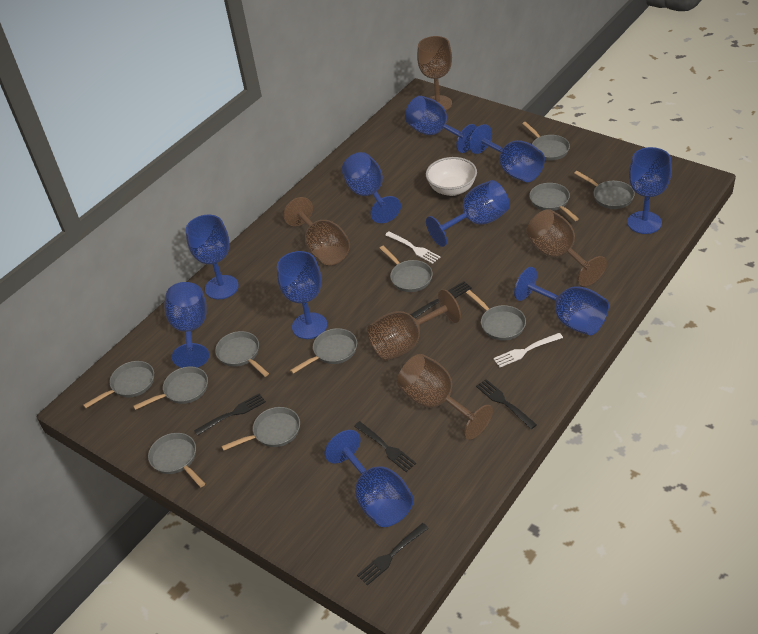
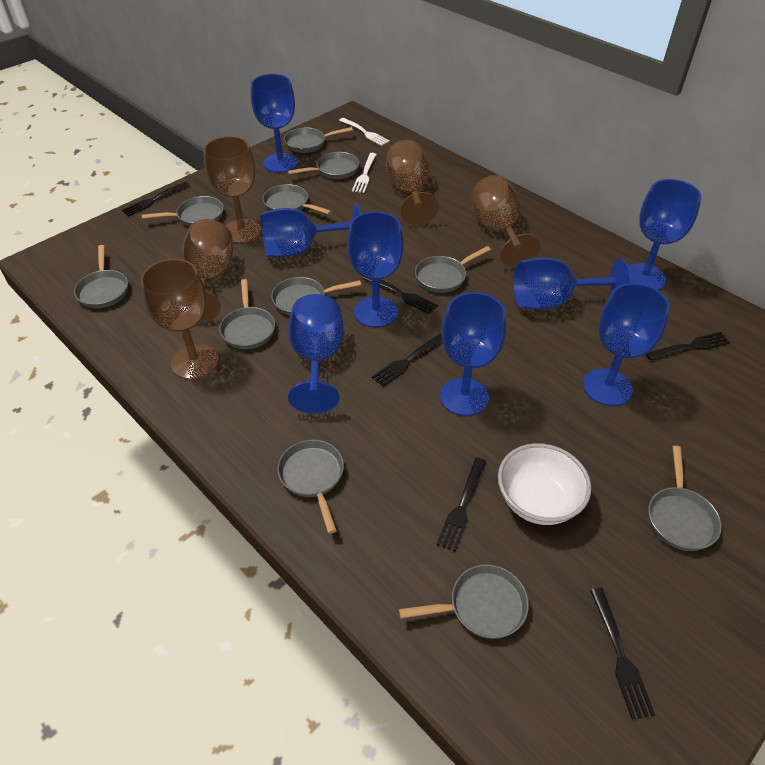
black fork: [194,393,266,436] [354,421,416,472] [357,523,429,585] [410,281,472,318] [476,379,537,429] = 5 -> [122,182,189,216] [362,277,438,314] [372,333,442,387] [436,457,486,552] [590,587,655,719] [645,332,731,360] = 6
blue goblet: [164,282,209,368] [186,215,239,300] [277,251,327,339] [324,430,414,527] [342,152,401,223] [405,96,477,153] [426,180,510,247] [469,124,545,182] [514,267,609,335] [627,147,672,234] = 10 -> [251,74,298,173] [260,204,361,257] [288,294,344,414] [347,211,404,328] [440,292,506,416] [513,258,631,310] [583,283,670,406] [629,179,702,290] = 8

